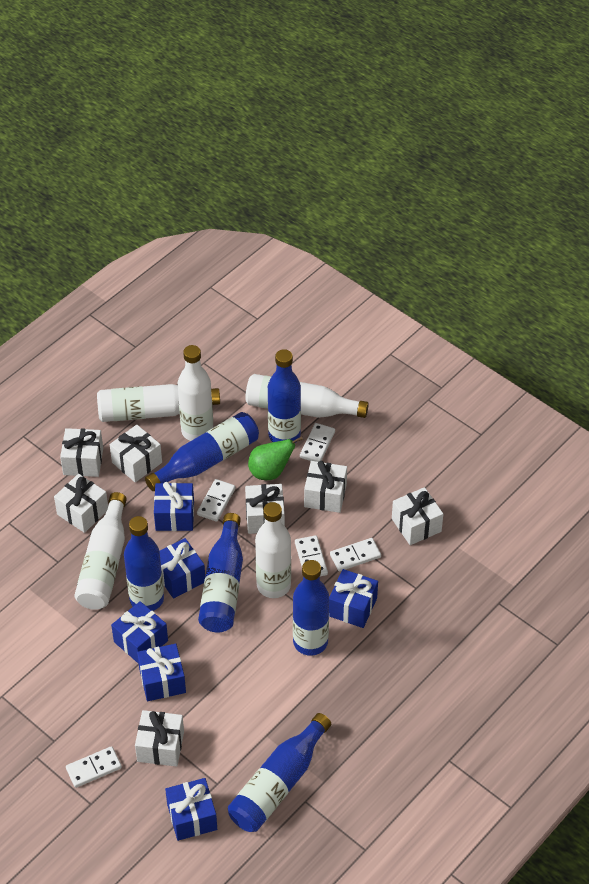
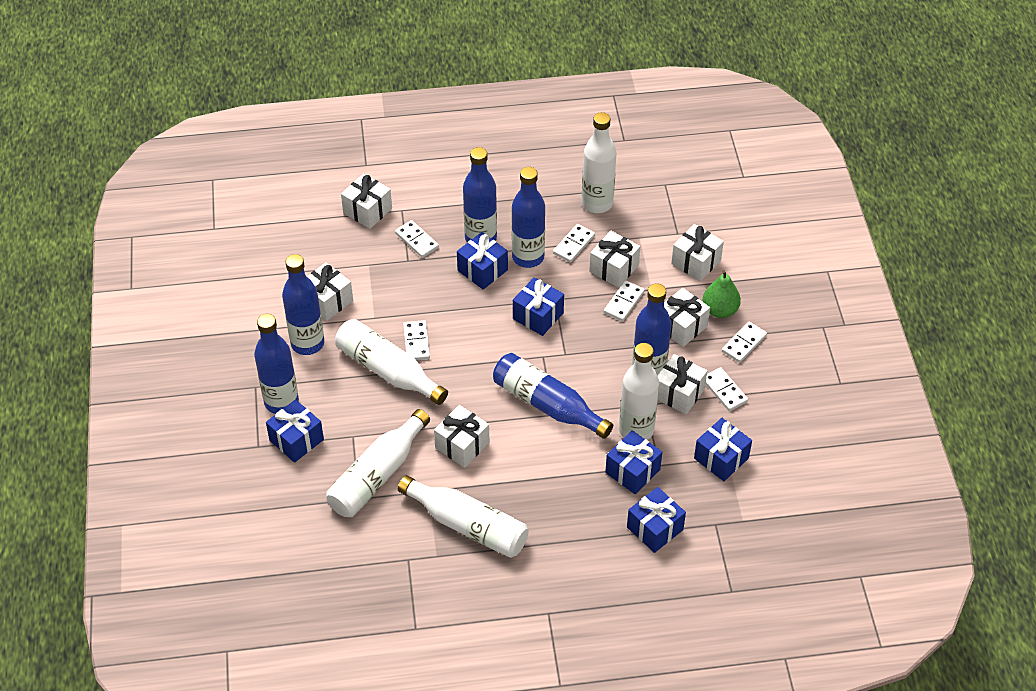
white domino: [66,746,122,788] [197,479,235,522] [295,535,328,576] [300,423,335,462] [330,538,381,571] = 5 -> [395,220,439,258] [403,320,430,360] [553,224,595,263] [604,281,645,322] [706,367,748,411] [722,322,767,363] = 6

